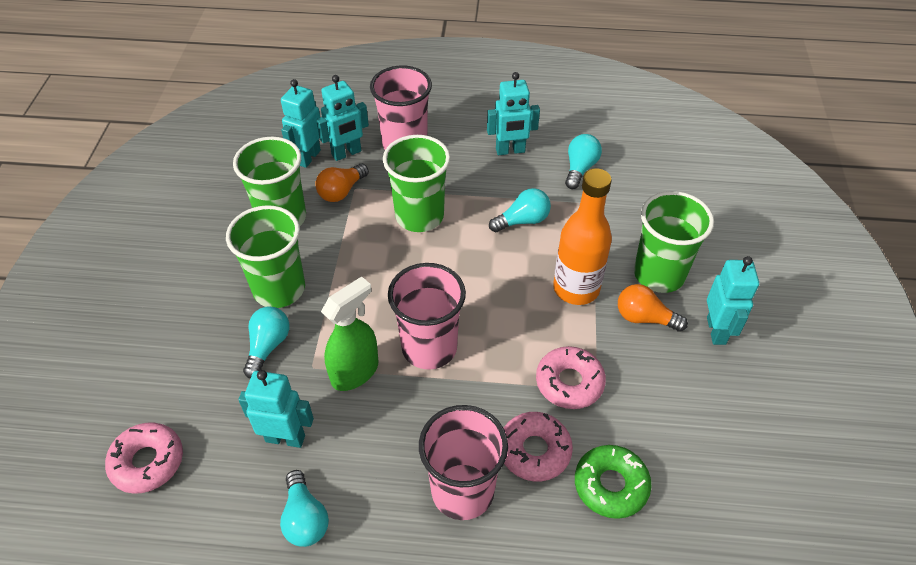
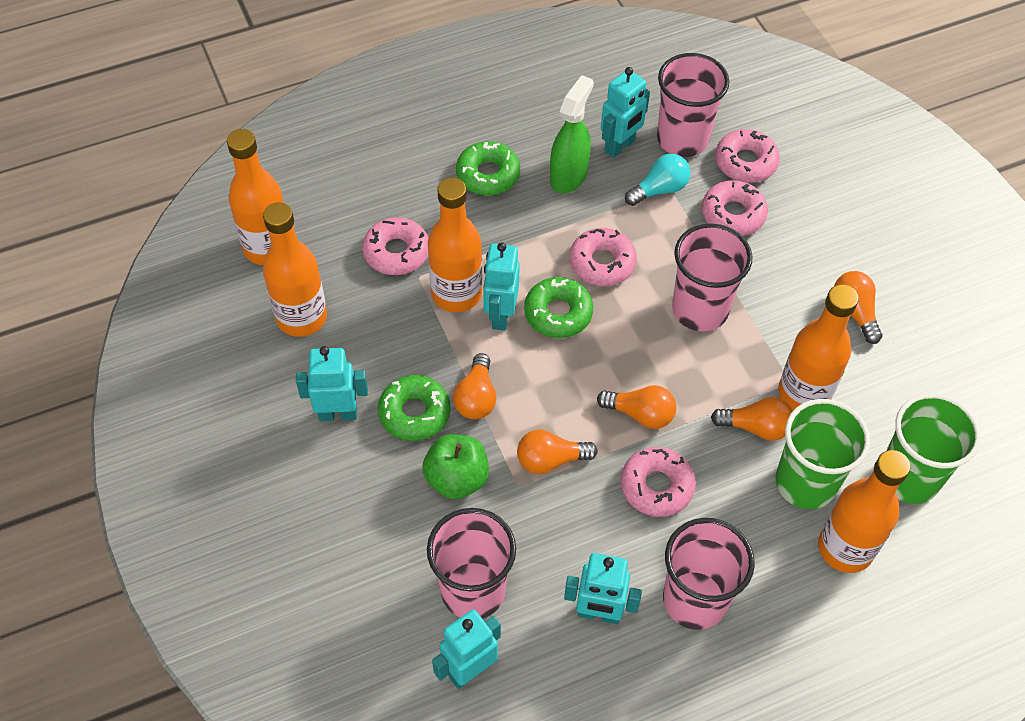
green apple: none = 0 -> [422,434,489,499] = 1
green cup: [226,205,305,308] [233,137,306,226] [383,135,450,232] [634,191,714,293] = 4 -> [776,399,870,509] [886,393,981,504] = 2
green donut: [575,445,651,519] = 1 -> [378,375,450,441] [456,141,520,195] [524,277,593,338] = 3
orange bottle: [553,168,612,305] = 1 -> [227,129,284,265] [263,202,327,337] [428,178,482,312] [778,284,859,411] [818,450,911,573] = 5
orange light bulb: [315,164,369,202] [618,284,688,332] = 2 -> [453,353,496,419] [517,430,598,474] [597,385,676,429] [711,397,793,441] [834,271,882,344] = 5
pink cup: [370,66,432,150] [388,263,466,369] [419,405,508,520] = 3 -> [427,508,516,619] [657,53,729,157] [663,518,755,630] [672,224,752,332] = 4
pink donut: [105,422,183,494] [504,412,573,481] [536,346,606,409] = 3 -> [362,217,429,275] [569,228,637,286] [621,447,696,517] [702,180,768,236] [715,129,780,183] = 5
turquoise light bulb: [243,307,290,378] [280,470,329,547] [489,188,551,233] [565,134,602,189] = 4 -> [625,154,690,206] = 1

